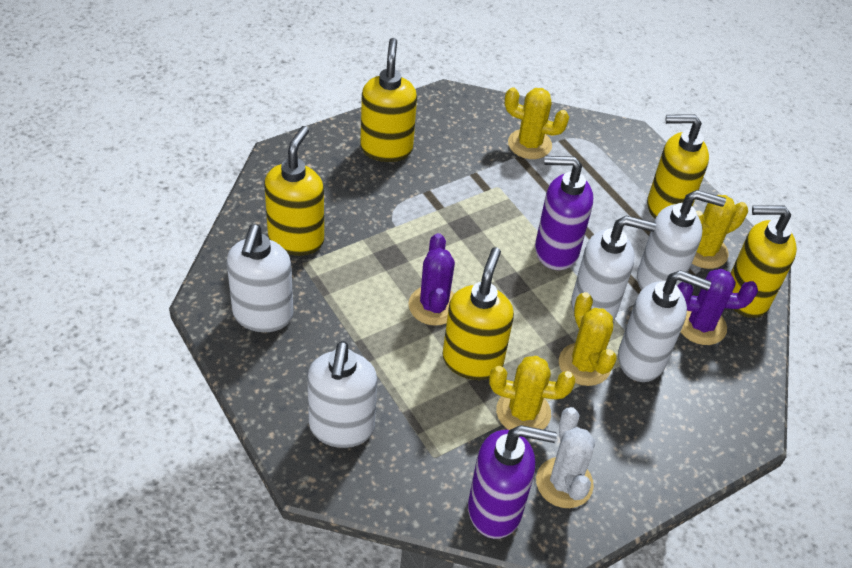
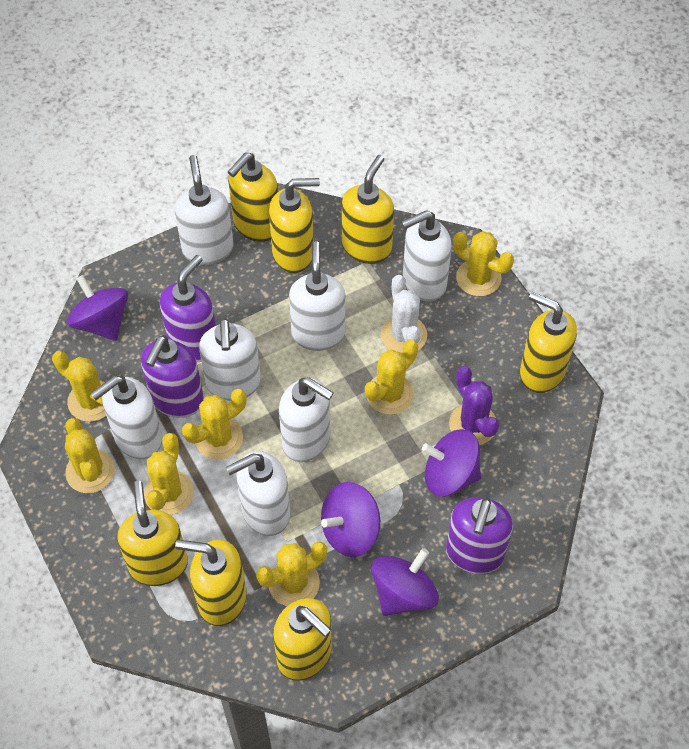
purple cactus: [408,233,455,326] [677,269,758,345] = 2 -> [449,366,499,445] = 1
purple soap dispenser: [468,425,557,539] [535,156,593,270] = 2 -> [141,335,204,418] [160,255,216,362] [446,497,513,574] = 3
purple spinning top: none = 0 -> [67,275,128,341] [321,482,380,557] [371,548,439,616] [422,429,481,497] = 4
white soap dispenser: [227,224,293,332] [307,341,377,448] [571,216,656,321] [618,270,711,382] [637,190,726,290] = 5 -> [90,376,162,459] [175,155,234,265] [199,318,261,401] [226,451,290,536] [279,377,334,462] [289,241,346,351] [401,210,452,302] = 7
yellow cactus: [489,356,575,430] [505,88,569,159] [559,292,617,386] [692,195,748,269] = 4 -> [52,351,106,422] [65,418,115,493] [144,433,194,515] [182,389,247,460] [256,541,327,606] [365,340,418,415] [453,231,514,296] = 7
yellow soap dispenser: [264,126,324,255] [360,38,417,162] [442,247,514,380] [647,114,709,219] [731,205,797,318] = 5 -> [117,481,188,586] [175,539,247,626] [228,153,278,242] [269,178,320,273] [273,598,332,681] [342,155,394,264] [520,292,577,393] = 7

